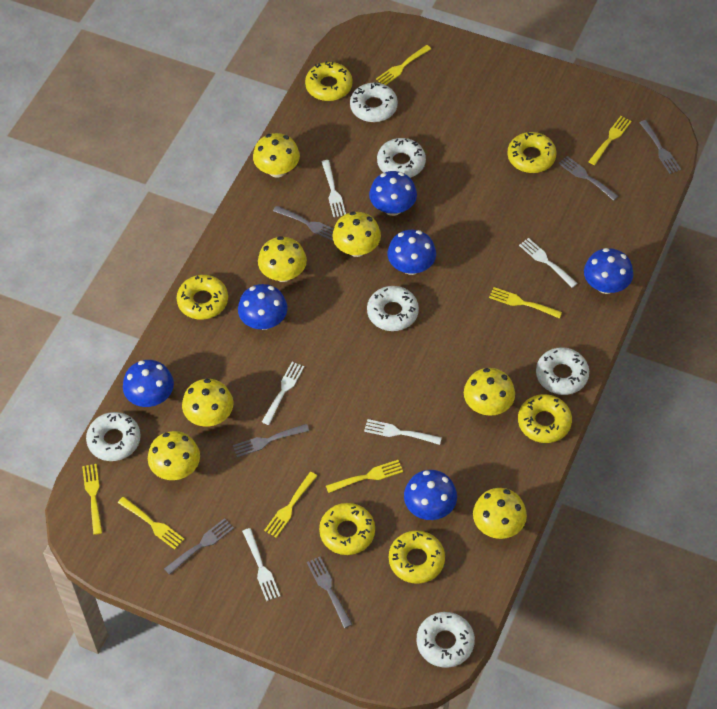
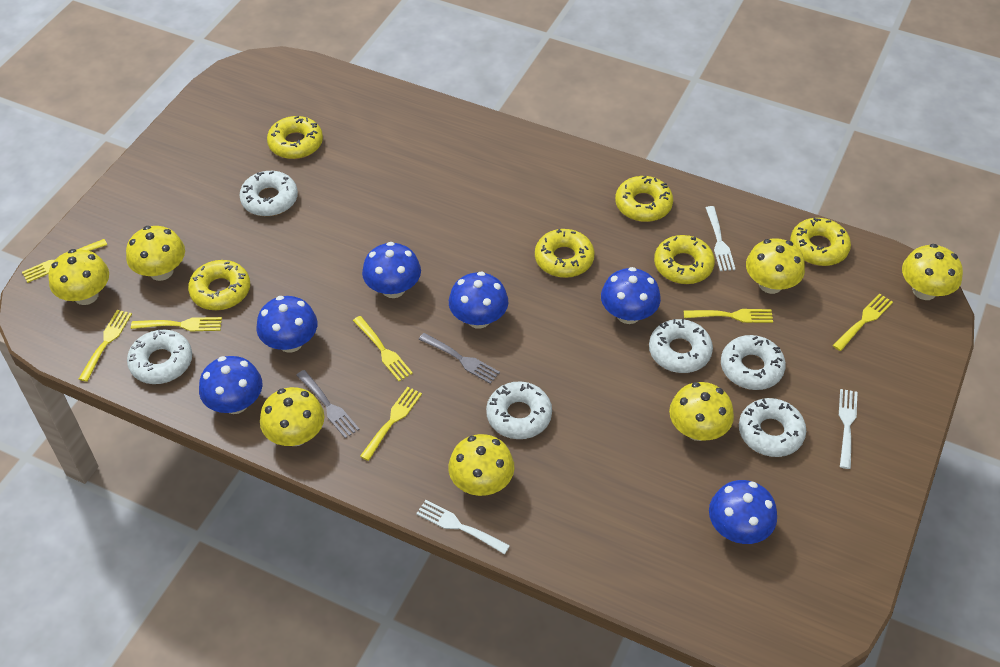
grey fork: [164,518,234,575] [233,424,309,457] [273,206,334,241] [307,557,353,628] [559,156,618,201] [639,120,681,174] = 6 -> [296,370,360,438] [419,333,500,384] = 2
white fork: [242,528,280,601] [262,362,304,425] [322,160,346,217] [364,419,442,445] [519,238,578,288] = 5 -> [416,500,510,554] [706,206,736,271] [839,389,858,469] = 3

